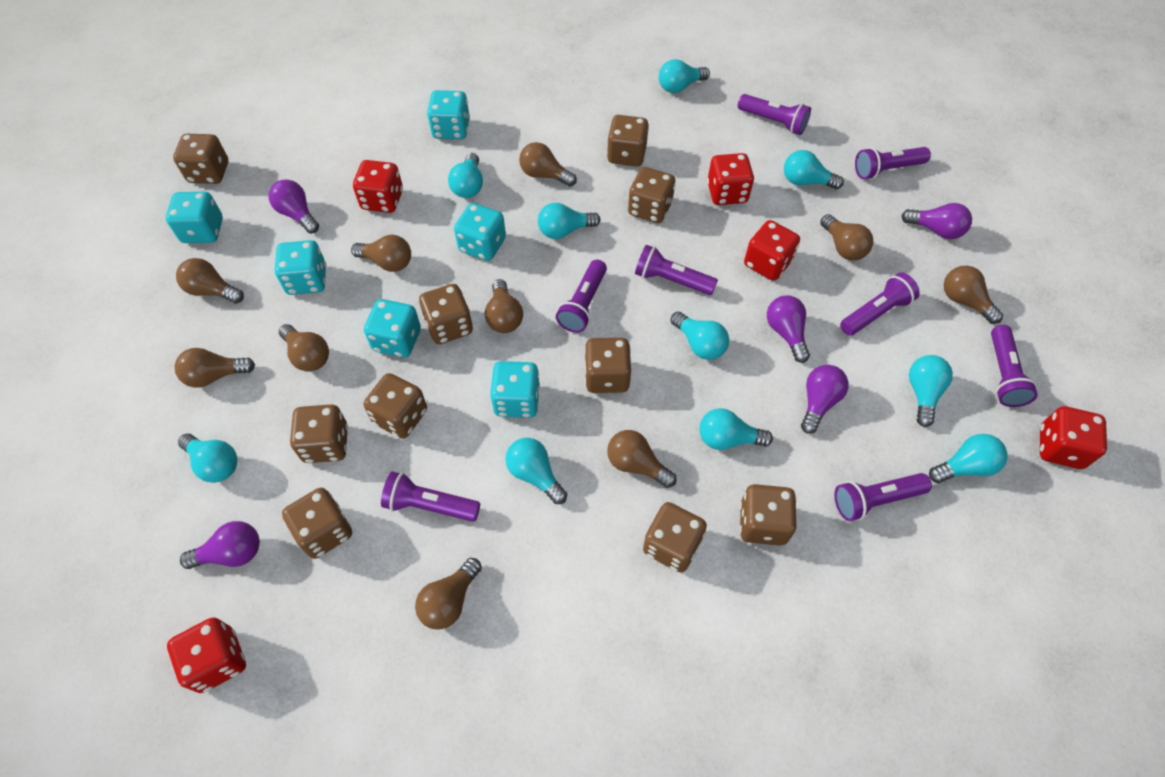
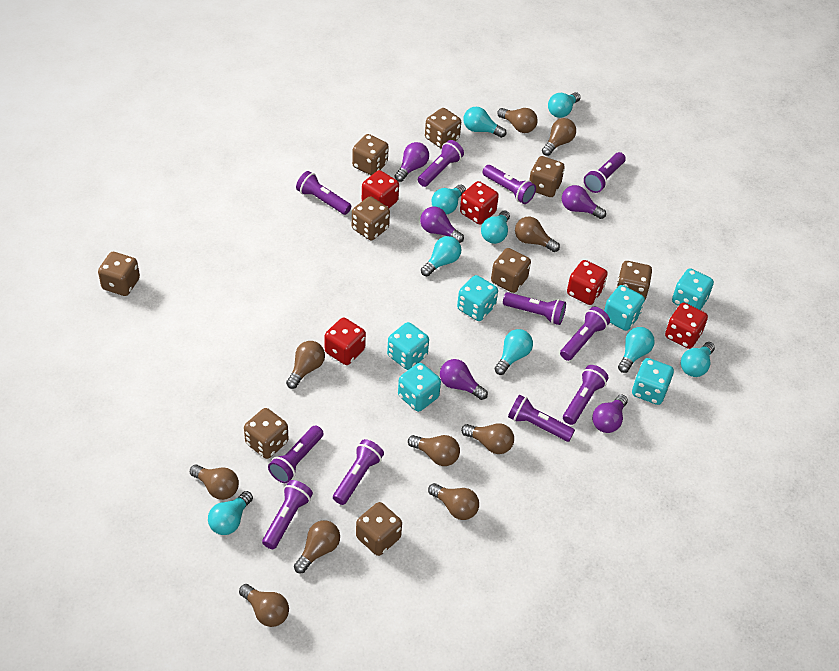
brown dice: [173,134,228,184] [282,488,352,559] [290,404,348,463] [364,373,427,439] [419,284,473,344] [584,338,631,393] [607,115,649,167] [628,167,675,223] [643,502,707,573] [740,484,796,546] = 10 -> [98,252,140,296] [244,408,289,459] [352,134,389,175] [352,196,390,240] [356,502,402,556] [425,108,461,149] [491,248,531,293] [529,156,565,197] [616,261,652,300] = 9
purple flashlight: [381,472,480,522] [556,259,607,333] [635,245,718,295] [738,94,811,135] [834,473,932,521] [840,272,920,336] [855,147,931,179] [991,325,1038,407] = 8 -> [262,480,313,549] [268,425,324,483] [296,171,351,215] [333,439,384,505] [418,140,464,187] [482,165,536,204] [503,292,566,325] [508,395,575,442] [560,307,610,361] [563,365,609,425] [584,152,626,193] = 11
turquoise light bulb: [178,434,237,483] [448,153,483,198] [505,438,567,504] [538,203,600,239] [659,59,710,93] [671,312,729,360] [700,408,773,450] [784,150,844,189] [909,355,953,427] [929,434,1008,483] = 10 -> [208,491,253,535] [421,236,461,276] [432,185,466,214] [463,107,506,138] [481,210,510,244] [495,329,533,375] [548,92,580,118] [618,327,655,373] [681,342,715,377] = 9

